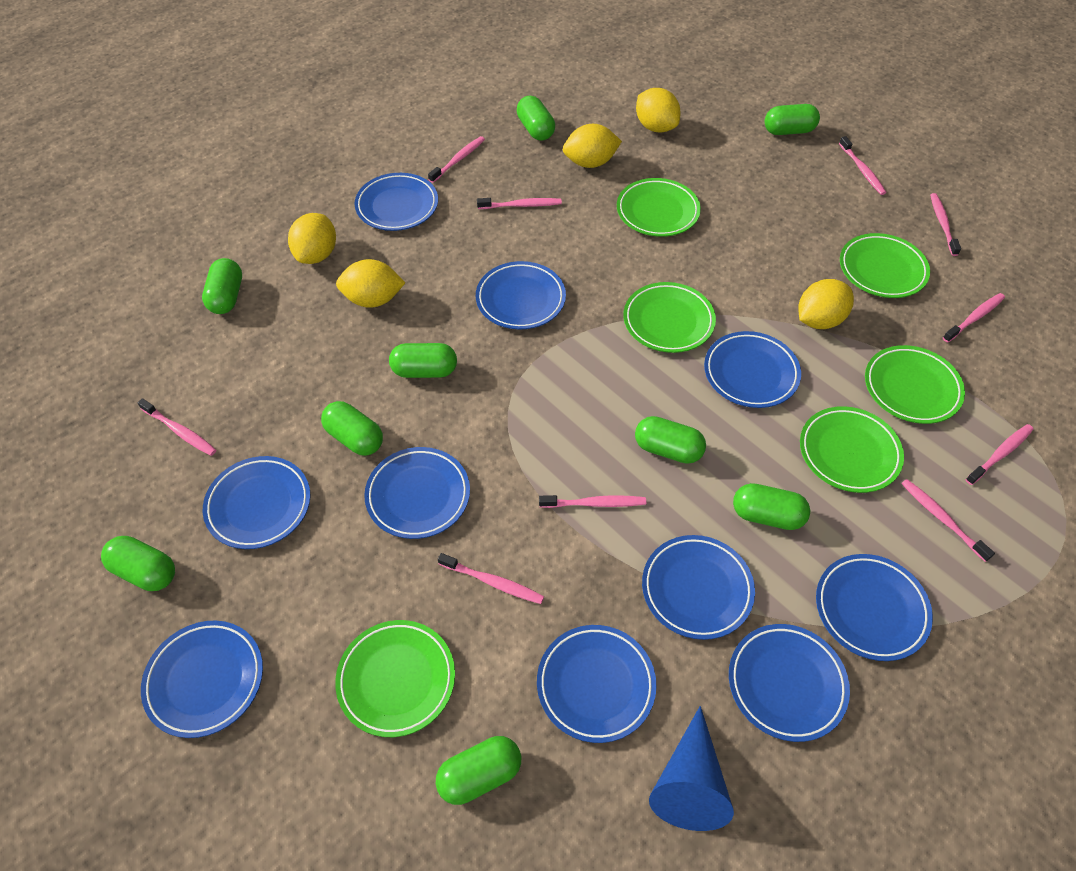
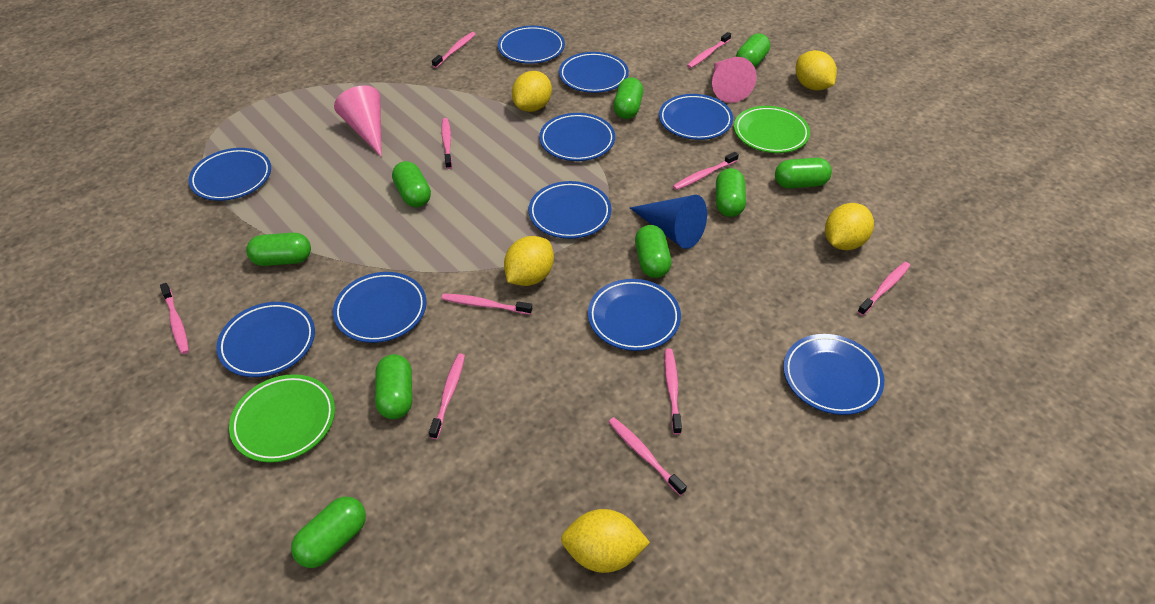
green plate: [335,620,455,737] [617,178,701,237] [623,282,716,353] [800,406,904,493] [840,233,930,298] [865,345,965,424] = 6 -> [229,374,335,463] [734,106,810,153] = 2
pink cone: none = 0 -> [334,85,382,157] [712,57,757,103] = 2

